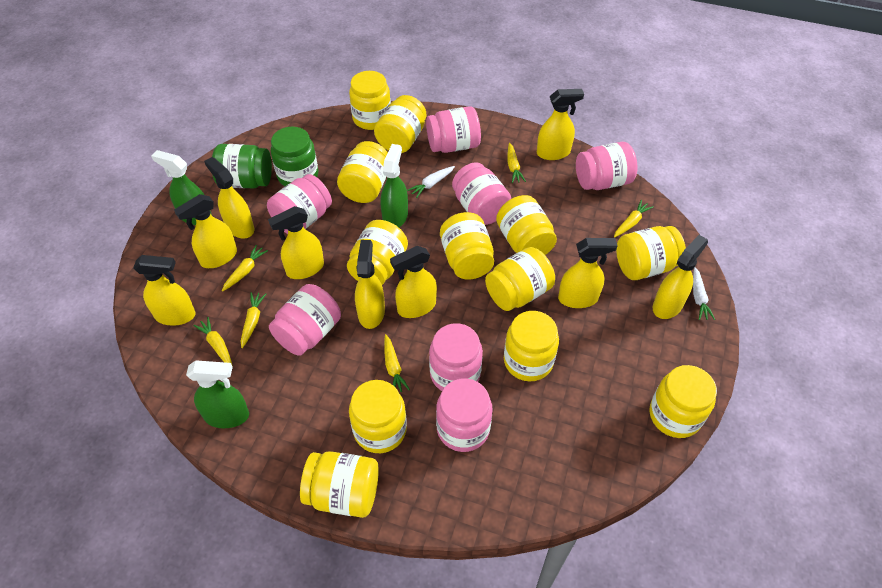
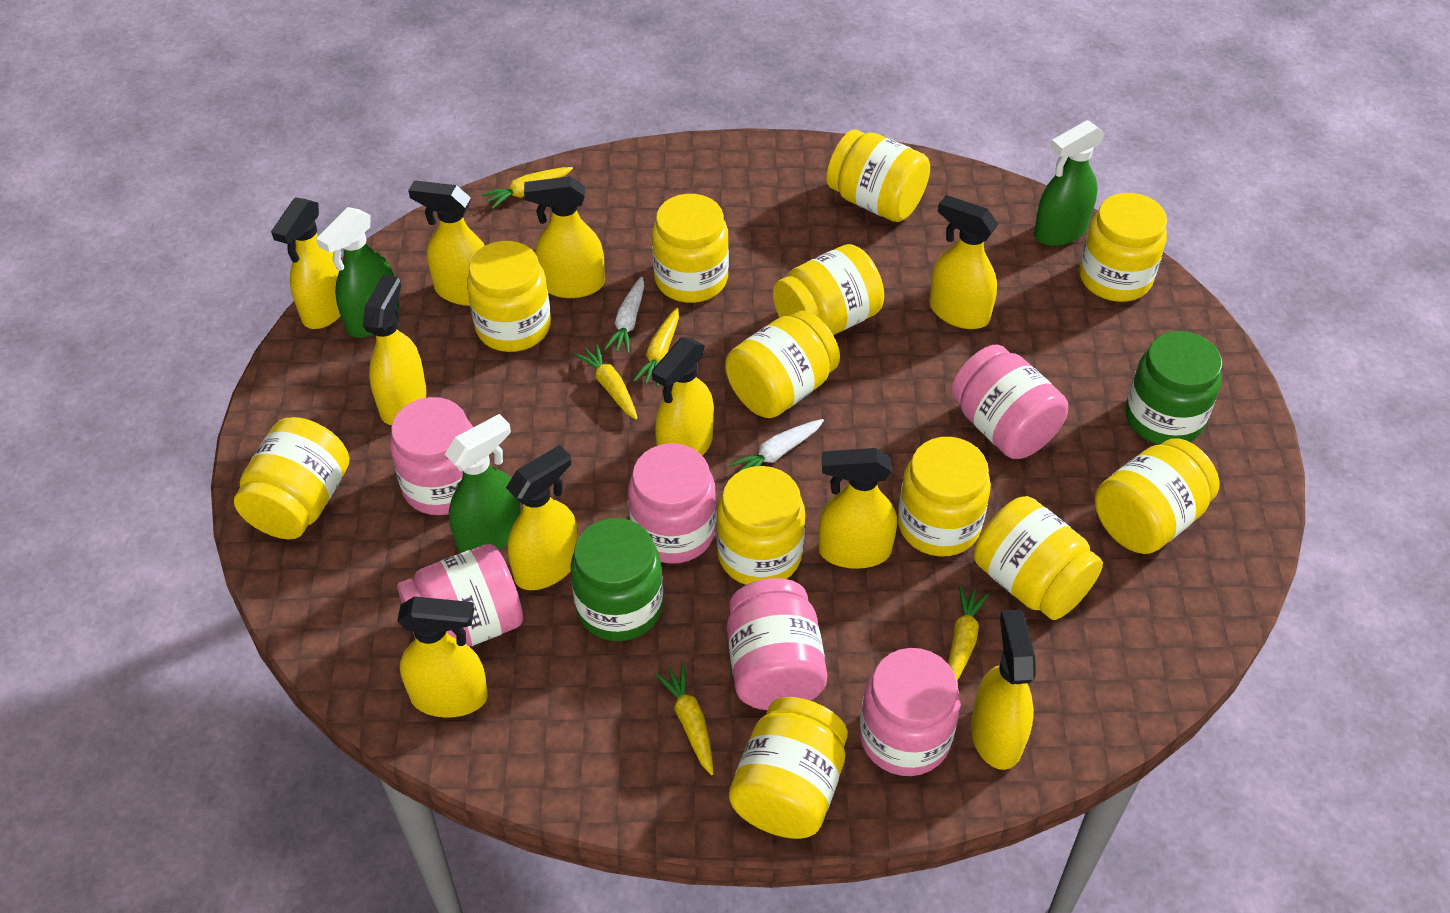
pink jar: [267,174,332,234] [269,284,341,356] [426,106,481,153] [429,323,483,391] [436,378,492,452] [452,162,511,225] [576,142,637,190] = 7 -> [390,397,473,515] [397,544,523,647] [628,443,716,564] [727,578,827,710] [859,648,961,776] [951,344,1068,459] = 6
yellow carrot: [193,317,233,367] [222,245,268,291] [241,292,266,348] [384,334,410,392] [508,143,526,183] [614,200,653,237] = 6 -> [481,167,573,209] [574,344,638,420] [633,308,679,387] [655,664,713,775] [948,586,989,681] = 5
yellow spray bottle: [133,255,196,326] [174,194,237,268] [204,157,254,238] [268,206,324,279] [355,240,385,329] [390,246,437,318] [537,89,584,160] [558,238,618,308] [653,235,708,319] = 9 -> [271,198,341,329] [363,275,427,425] [397,596,488,718] [408,180,485,306] [506,445,578,590] [524,176,605,298] [652,337,714,456] [818,448,897,569] [929,195,998,329] [971,609,1036,770] = 10

